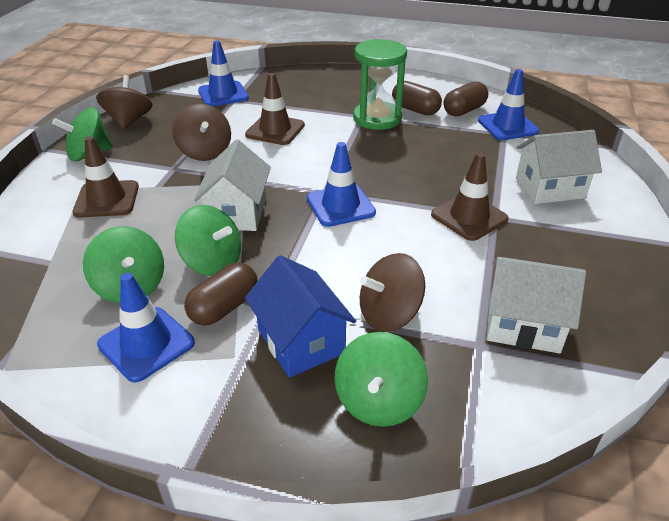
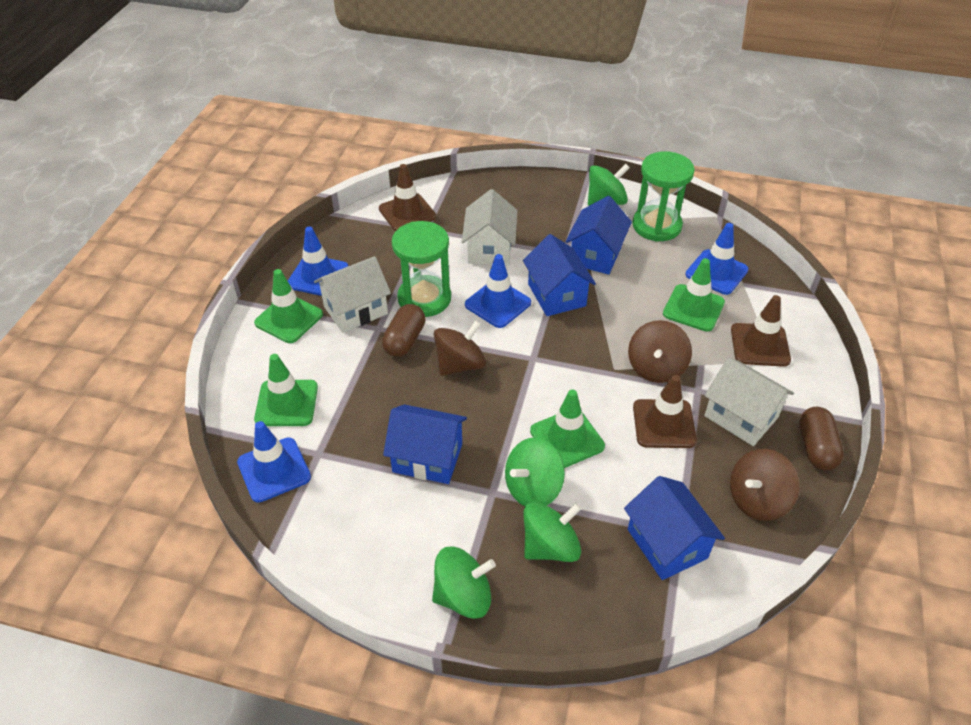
blue house: [245,255,356,378] = 1 -> [383,404,467,484] [523,234,596,316] [566,196,632,275] [624,476,725,580] = 4
brown capsule: [184,262,257,326] [392,81,442,116] [444,81,488,117] = 3 -> [382,304,425,357] [799,407,844,470] = 2
green hourglass: [353,39,407,130] = 1 -> [392,221,451,317] [632,151,695,242] = 2
green traffic cone: none = 0 -> [254,269,323,343] [254,354,318,426] [530,390,605,468] [663,258,725,332] = 4

